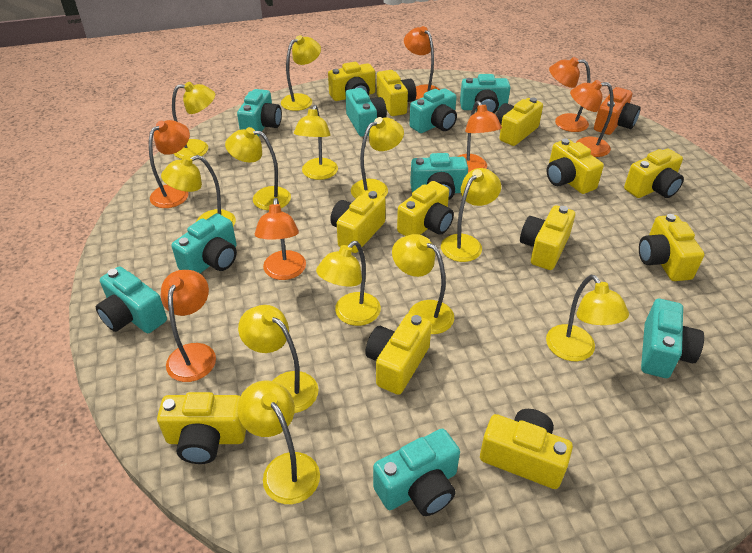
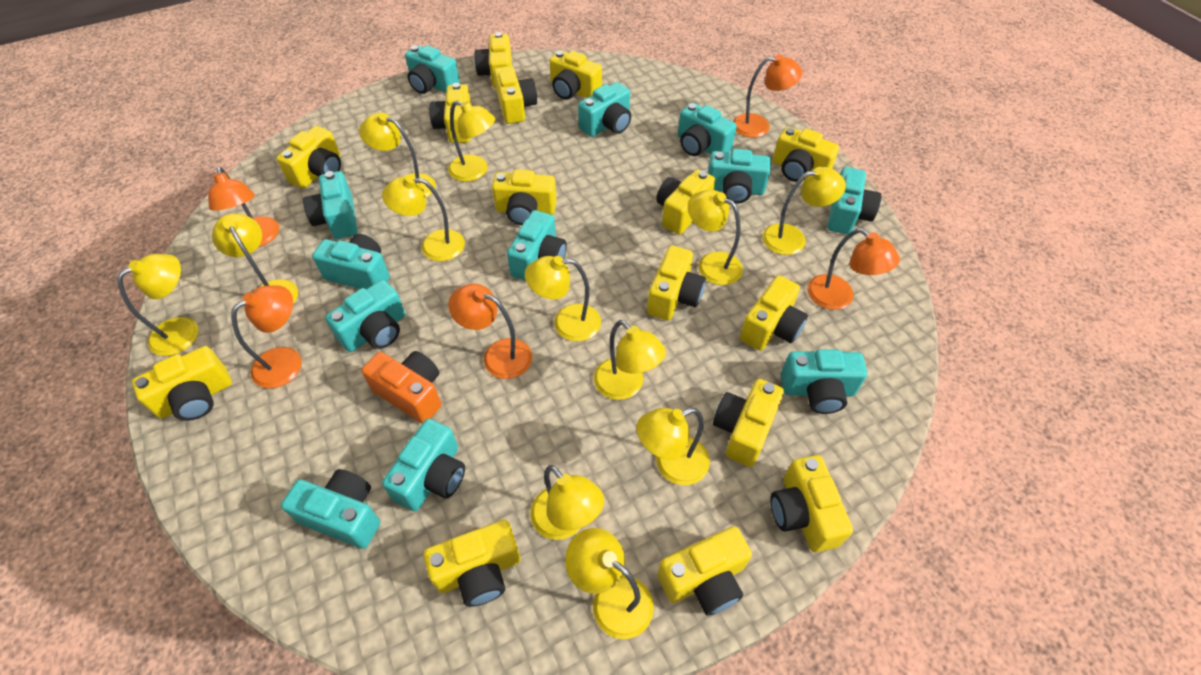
orange lamp: [149,120,190,208] [161,270,216,382] [255,198,306,280] [404,26,440,100] [457,101,502,173] [549,57,590,132] [570,80,613,157] = 7 -> [208,167,279,247] [231,285,302,389] [448,284,532,379] [733,54,803,138] [807,228,900,310] = 5
turquoise camera: [96,267,167,333] [171,213,237,273] [237,89,282,137] [346,88,387,137] [373,429,460,516] [409,88,457,133] [410,153,468,200] [460,74,510,113] [641,299,704,378] = 9 -> [281,469,380,549] [303,171,358,239] [312,234,390,289] [325,280,405,352] [382,419,465,511] [405,45,460,94] [507,210,567,281] [578,82,631,137] [678,103,737,156] [707,149,771,204] [781,349,867,414] [828,167,881,234] = 12
yellow camera: [157,392,246,464] [328,62,375,101] [330,191,386,253] [365,313,432,395] [377,70,416,116] [397,181,454,236] [480,409,573,489] [496,97,543,146] [520,205,575,270] [546,139,604,194] [624,149,684,198] [639,214,704,281] = 12 -> [132,346,232,421] [277,126,341,189] [424,520,521,607] [429,83,471,143] [474,32,512,88] [492,169,557,225] [494,66,537,124] [549,50,602,100] [647,245,706,320] [656,169,715,235] [657,526,752,616] [713,379,784,467] [740,275,808,351] [770,455,853,552] [773,127,839,182] = 15

